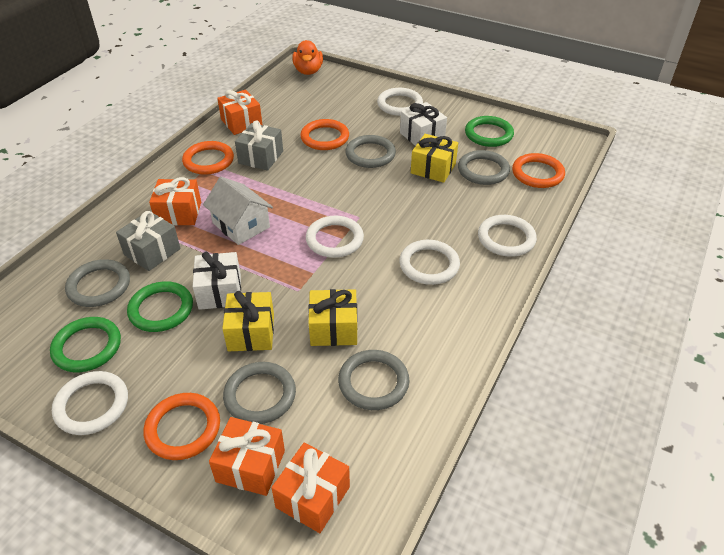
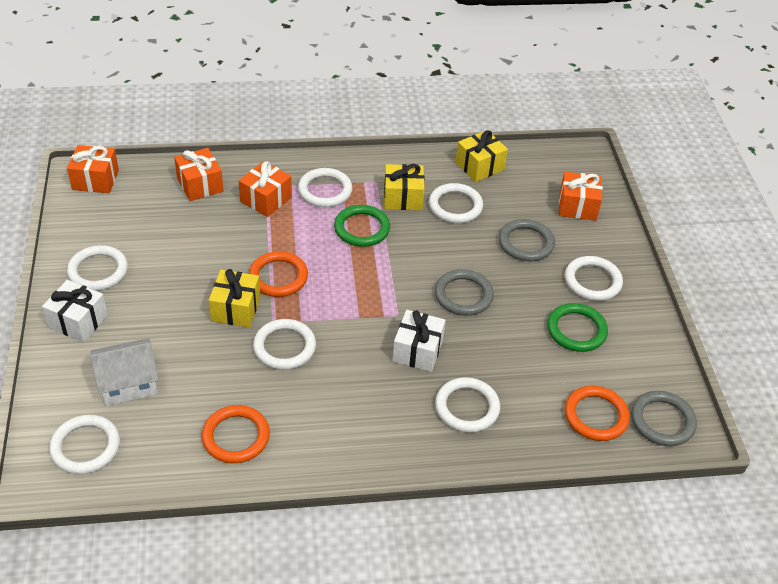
green ring: [50,317,121,372] [127,281,193,332] [465,116,514,147] = 3 -> [334,205,390,247] [547,303,608,352] = 2
grey gift: [116,211,181,271] [235,120,283,171] = 2 -> none = 0
grey ring: [65,259,130,307] [223,362,296,424] [338,350,409,410] [345,135,396,168] [458,150,510,185] = 5 -> [435,269,494,316] [499,219,555,262] [631,391,697,446] = 3
orange duck: [292,40,323,75] = 1 -> none = 0
orange ring: [143,393,220,460] [182,141,234,175] [300,119,349,150] [512,153,565,188] = 4 -> [202,405,270,463] [249,251,308,297] [564,386,630,441] = 3
white ring: [52,371,128,435] [306,216,364,258] [377,88,423,116] [399,240,460,285] [478,215,537,257] = 5 -> [49,415,120,474] [67,245,128,291] [253,319,316,370] [298,168,353,207] [429,183,483,223] [435,377,500,433] [565,256,623,301] = 7

